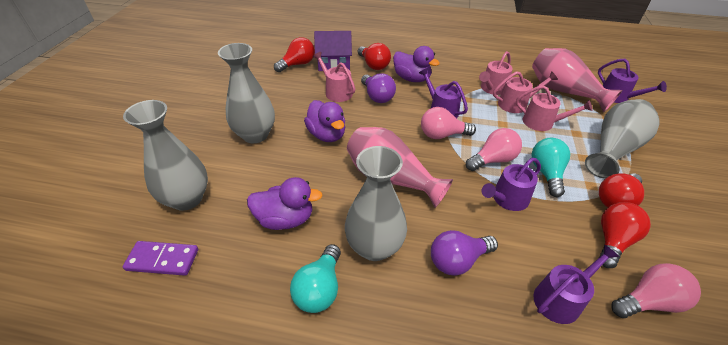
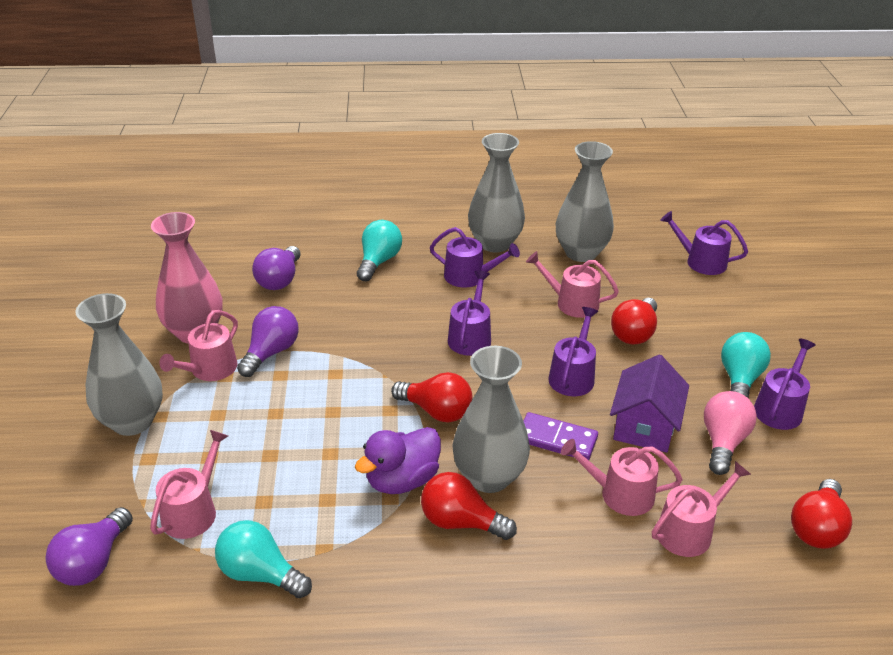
pink light bulb: [421,107,476,139] [466,128,522,171] [612,263,701,318] = 3 -> [704,391,757,475] = 1
pink vase: [347,127,453,208] [532,48,623,112] = 2 -> [151,212,223,343] = 1
pink watering can: [313,52,355,102] [479,51,513,95] [493,71,558,113] [516,85,593,131] = 4 -> [150,430,228,539] [160,310,238,381] [526,251,619,318] [561,439,683,516] [652,461,751,557] = 5
purple duck: [247,177,323,230] [304,100,345,142] [393,46,440,82] = 3 -> [355,427,441,494] = 1
purple light bulb: [361,73,396,103] [431,230,498,276] = 2 -> [46,507,133,586] [237,306,299,377] [252,246,300,290] = 3
purple watering can: [419,68,468,118] [481,158,541,211] [533,244,620,324] [598,59,667,103] = 4 -> [430,227,520,288] [448,270,491,356] [548,307,598,396] [660,211,748,275] [754,339,816,430] = 5
turquoise light bulb: [290,244,341,313] [532,138,570,197] = 2 -> [215,520,312,598] [357,220,402,281] [721,332,771,399] = 3

